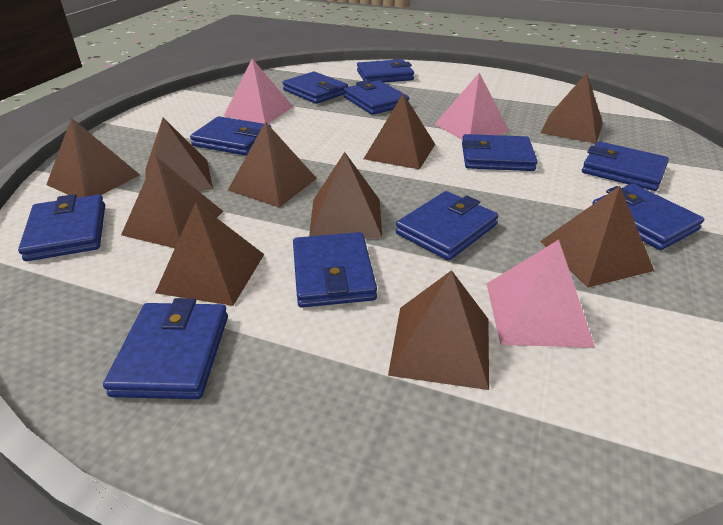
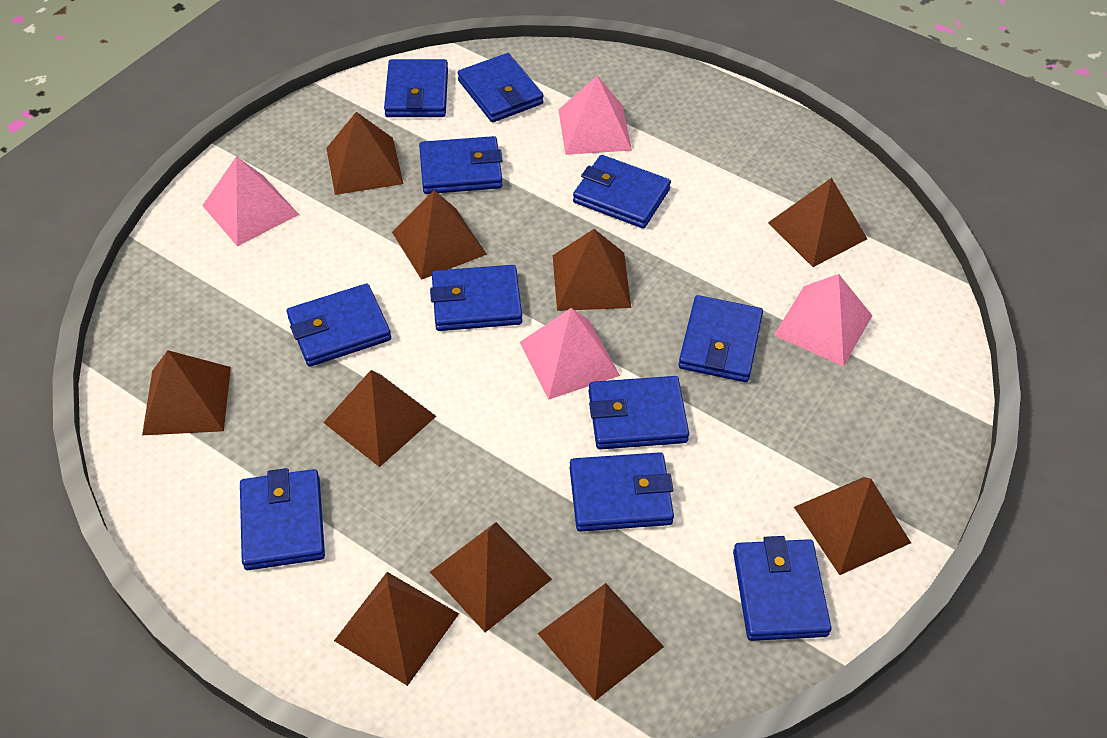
pink pyramid: [224,59,293,124] [435,73,509,140] [487,240,595,348] = 3 -> [202,156,299,246] [520,308,620,400] [558,76,632,155] [774,274,873,366] = 4

